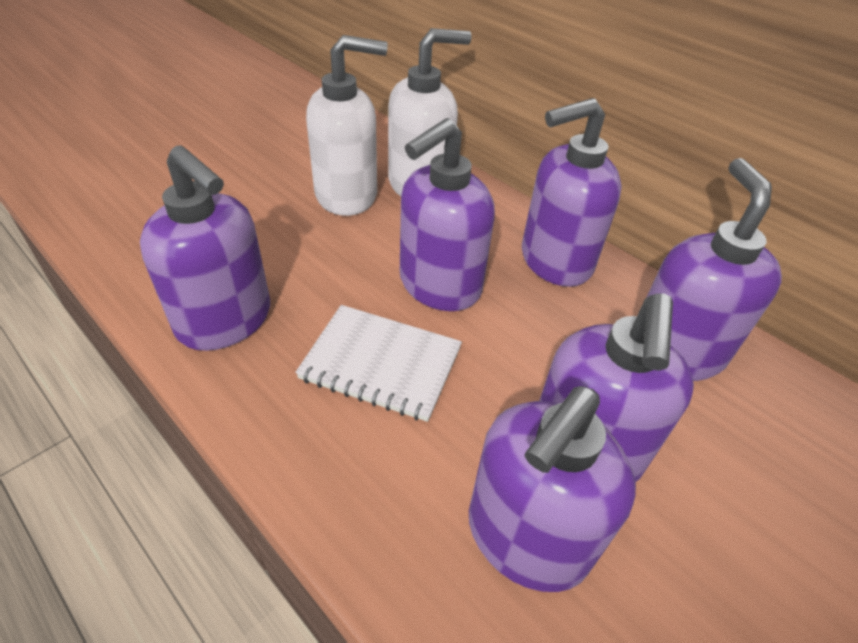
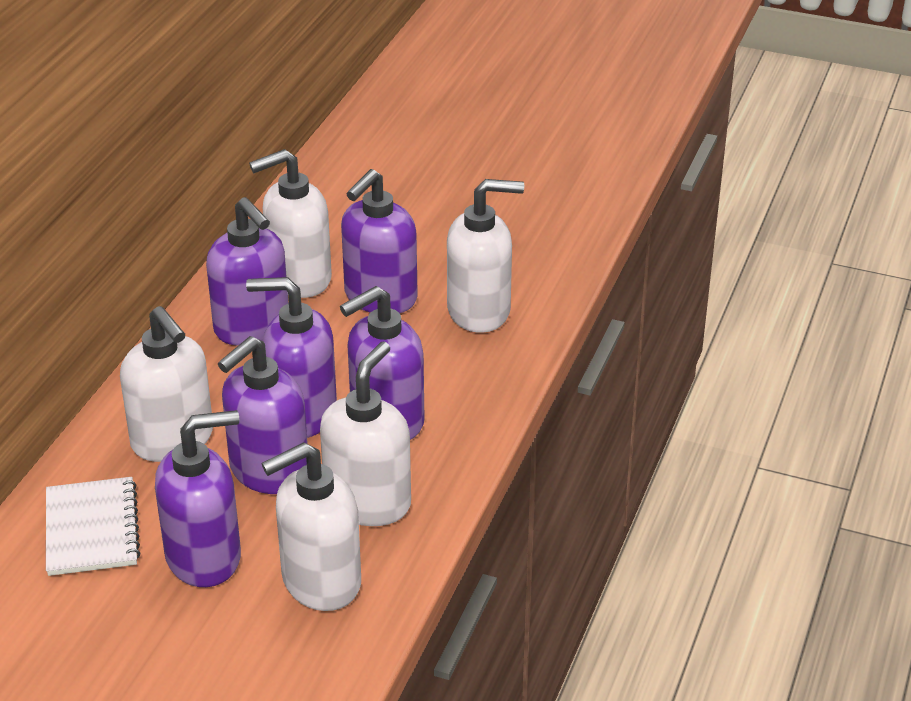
white soap dispenser: [306,35,388,216] [388,28,472,196] = 2 -> [120,306,213,462] [249,149,332,298] [262,442,361,611] [320,342,411,526] [447,179,524,333] = 5

